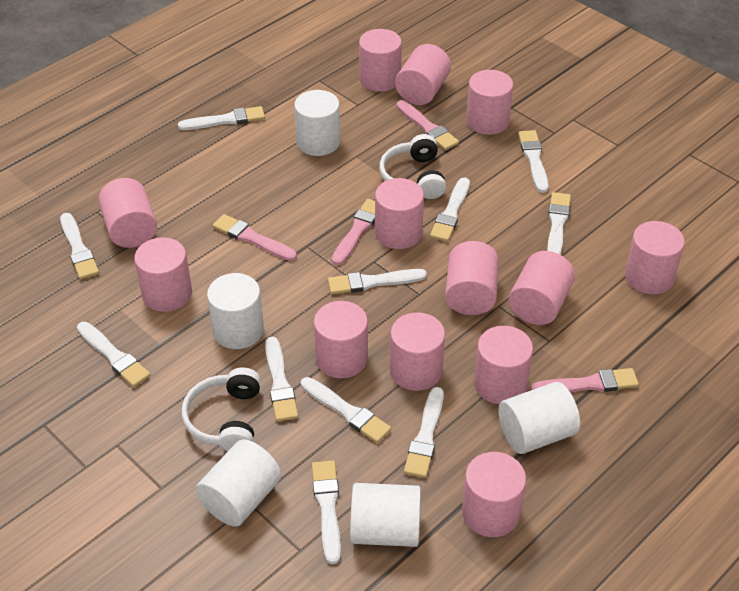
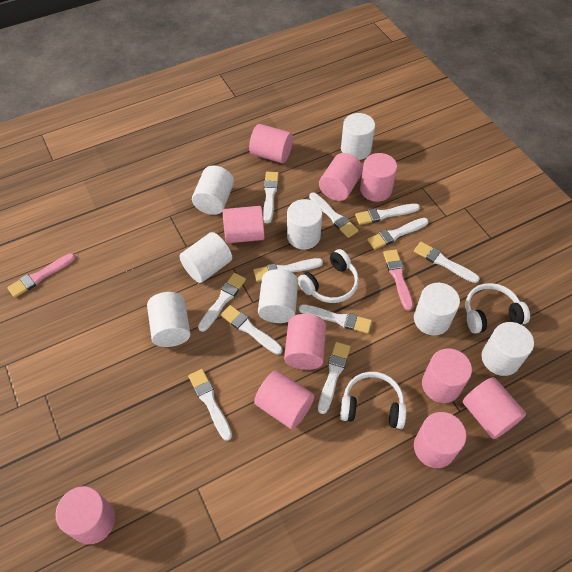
pink brush: [213,214,297,261] [332,199,375,265] [396,100,459,150] [531,368,639,393] = 4 -> [7,253,75,298] [383,249,413,311] = 2
pink cylinder: [98,178,157,248] [134,237,192,312] [314,301,368,378] [359,29,402,92] [375,178,424,249] [390,312,445,391] [395,44,451,105] [445,241,499,315] [462,452,526,537] [466,70,513,135] [474,326,533,404] [508,251,575,325] [625,221,685,294] = 13 -> [56,486,115,544] [223,206,265,243] [249,124,293,163] [254,370,314,429] [284,314,326,370] [319,153,363,201] [360,153,397,202] [414,412,466,468] [422,348,472,403] [463,377,526,439] = 10
white cylinder: [196,439,281,527] [207,273,264,349] [294,90,340,156] [350,483,421,547] [498,382,580,454] = 5 -> [147,292,191,347] [179,232,232,283] [192,166,234,215] [258,269,298,323] [287,199,322,249] [341,113,375,160] [414,283,460,335] [481,322,534,376] = 8
white headphones: [182,367,261,451] [379,134,446,199] = 2 -> [298,249,359,303] [340,372,407,429] [465,283,530,334] = 3

